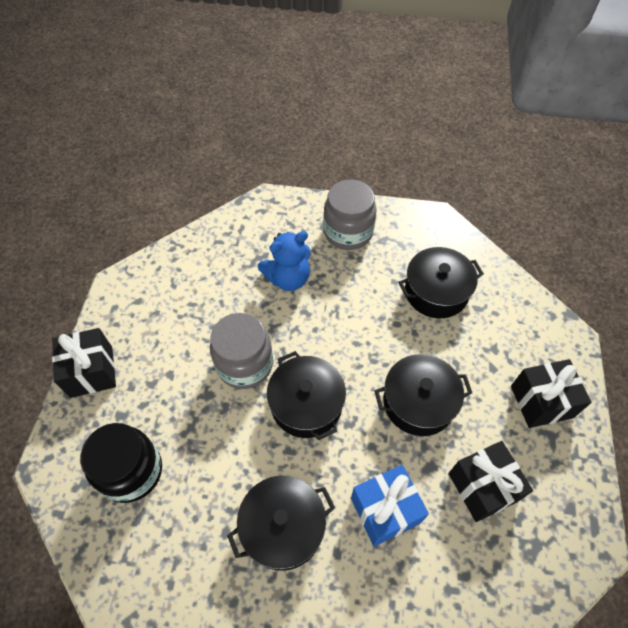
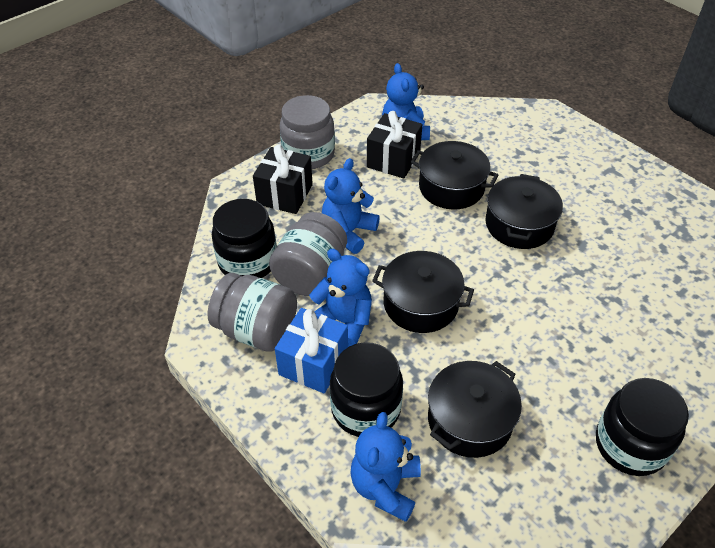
black gift: [52,328,116,398] [449,441,533,522] [511,359,592,428] = 3 -> [253,144,313,214] [367,111,422,179] = 2
black jar: [80,423,162,503] = 1 -> [212,199,277,278] [330,342,403,437] [596,378,689,476] = 3
blue teddy bear: [258,231,311,291] = 1 -> [309,249,372,347] [322,158,380,254] [350,412,421,522] [382,63,430,140] = 4
grey jar: [210,313,273,389] [323,179,377,250] = 2 -> [208,273,297,352] [269,212,347,296] [280,95,335,169] = 3

